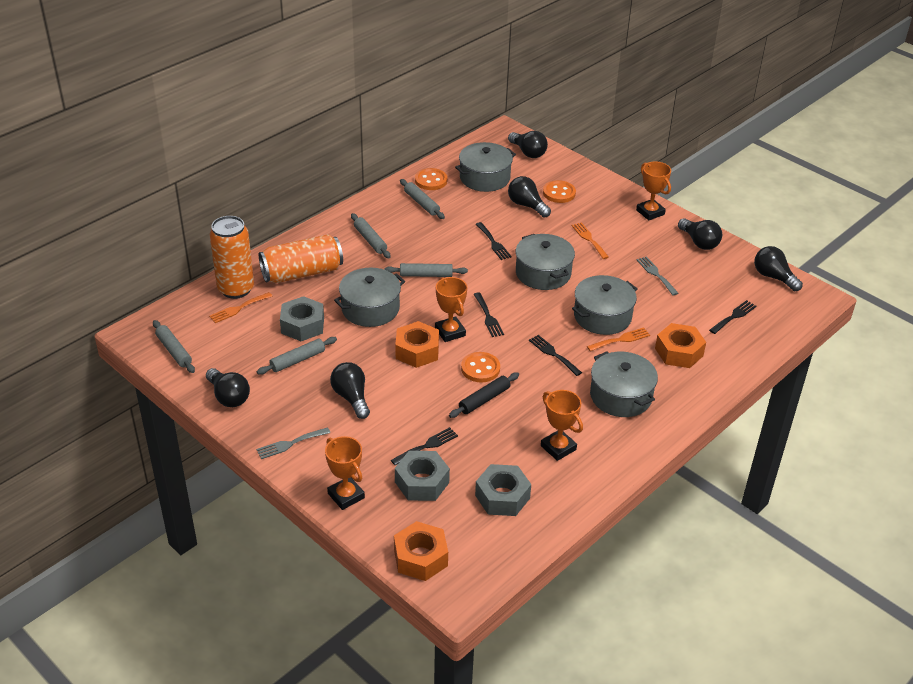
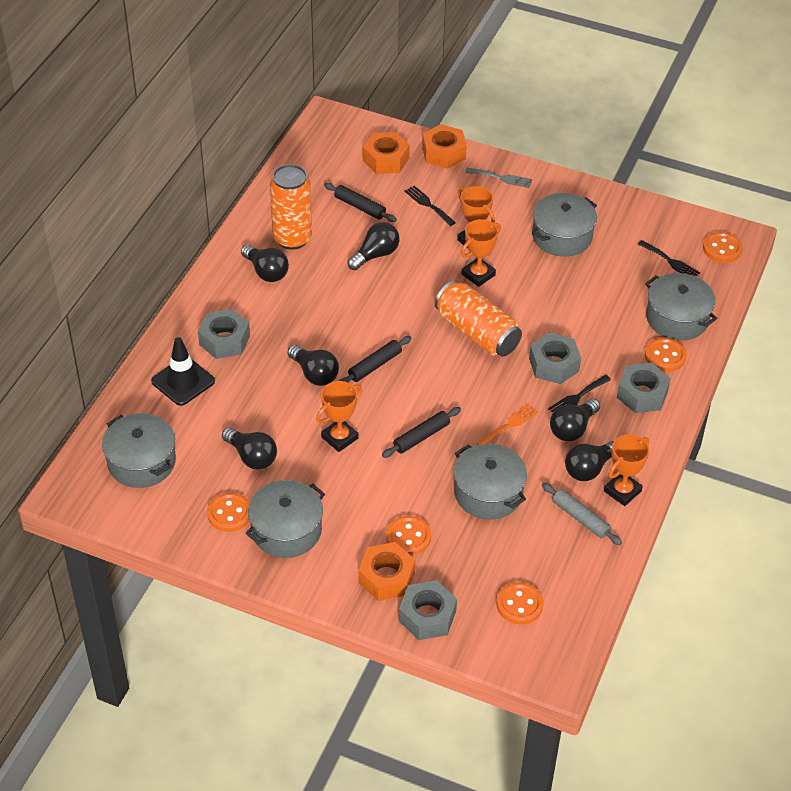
black fork: [391,427,458,466] [473,292,504,337] [476,222,512,260] [529,335,582,376] [709,300,757,334] = 5 -> [404,186,456,226] [548,375,611,413] [638,240,700,277] = 3
black rolling pin: [449,372,519,418] = 1 -> [324,183,397,222] [340,336,411,383] [382,407,461,458] = 3
black traffic cone: none = 0 -> [151,337,215,406] = 1
grey fork: [256,427,330,459] [637,256,678,295] = 2 -> [465,168,532,188] = 1
grey nut: [280,296,324,341] [395,451,450,501] [475,464,531,516] = 3 -> [198,309,250,359] [399,580,457,640] [529,332,581,384] [617,363,671,413] = 4
grey rolling pin: [153,320,195,373] [257,337,337,375] [351,213,390,258] [385,263,468,277] [400,179,445,219] = 5 -> [542,483,622,545] = 1
orange button: [415,168,447,190] [461,352,500,382] [543,180,576,203] = 3 -> [207,492,250,532] [386,516,431,556] [497,582,544,625] [645,337,687,372] [703,232,743,263] = 5
orange fork: [209,292,272,323] [571,222,609,259] [587,327,650,351] = 3 -> [476,403,539,445] = 1

